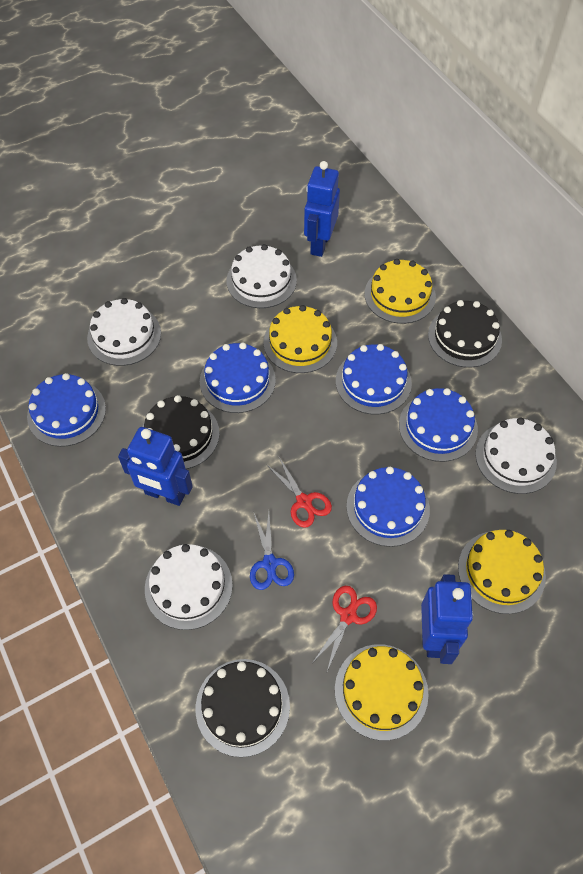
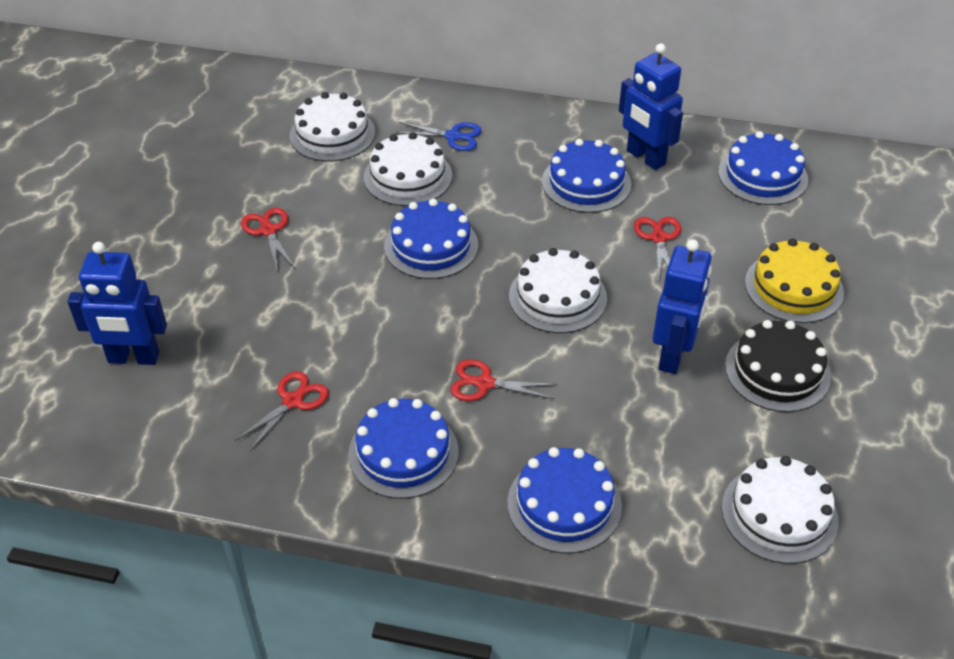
black cake: [142,395,219,469] [195,659,290,757] [428,300,502,368] = 3 -> [725,320,831,412] = 1
red scissors: [266,457,332,528] [312,586,377,671] = 2 -> [234,371,329,451] [241,208,295,269] [451,359,557,401] [634,217,681,281] = 4
yellow cake: [264,305,337,373] [335,644,429,741] [365,259,436,324] [458,530,546,614] = 4 -> [745,238,844,323] = 1

